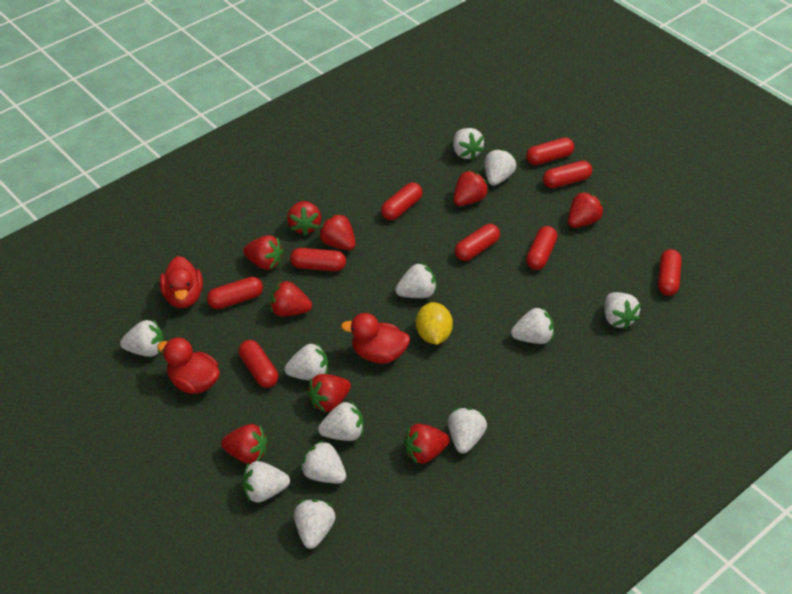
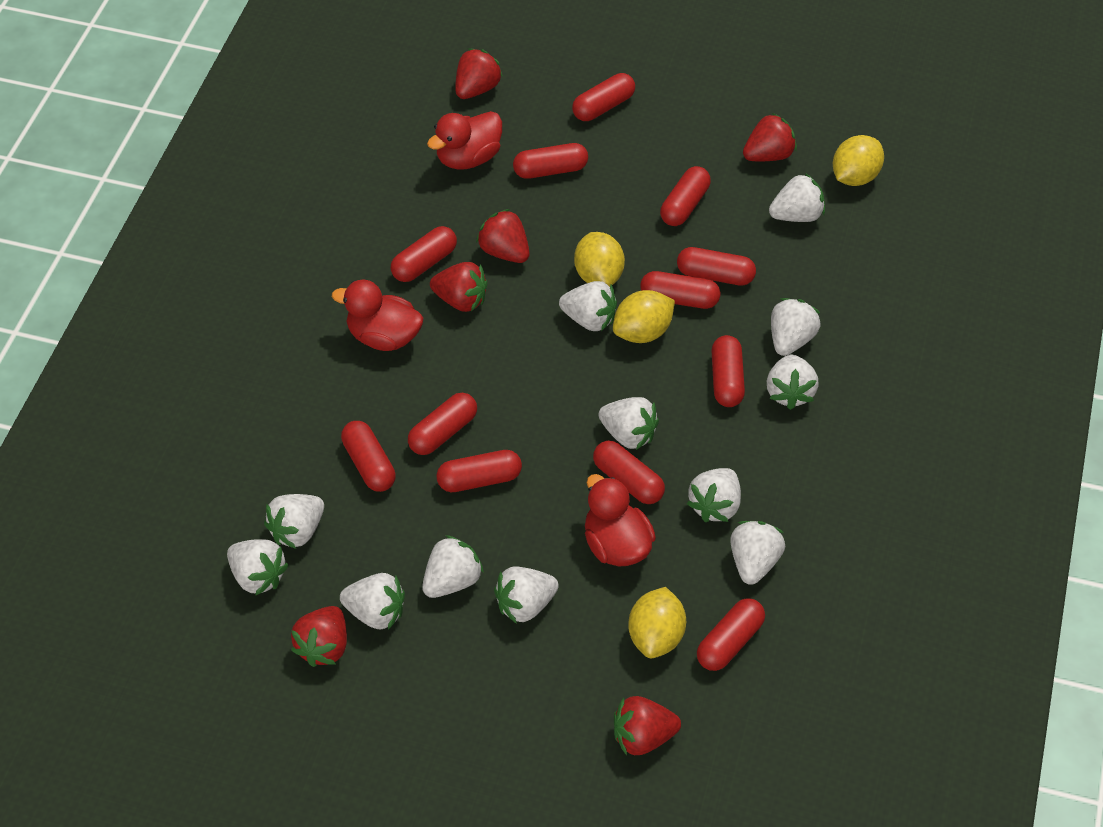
red capsule: [207,277,263,309] [239,340,278,388] [290,248,346,271] [381,182,423,220] [455,224,500,261] [526,137,574,165] [526,226,557,270] [543,161,592,188] [658,249,682,296] = 9 -> [341,421,396,492] [391,226,457,282] [408,393,477,455] [436,450,522,492] [513,143,588,179] [572,73,635,121] [593,441,665,504] [640,271,720,309] [660,166,711,226] [677,247,756,286] [697,598,765,671] [711,335,745,407] = 12
red strawberry: [221,424,267,464] [243,235,283,270] [270,280,312,317] [287,201,321,236] [307,374,351,412] [318,213,356,250] [404,424,450,464] [453,170,489,206] [568,191,604,228] = 9 -> [291,606,347,667] [430,262,488,312] [455,48,503,99] [476,209,529,263] [614,696,681,756] [743,113,797,161] = 6
yellow lemon: [416,302,453,345] = 1 -> [574,232,625,287] [613,290,675,343] [628,587,686,658] [833,135,884,186] = 4

